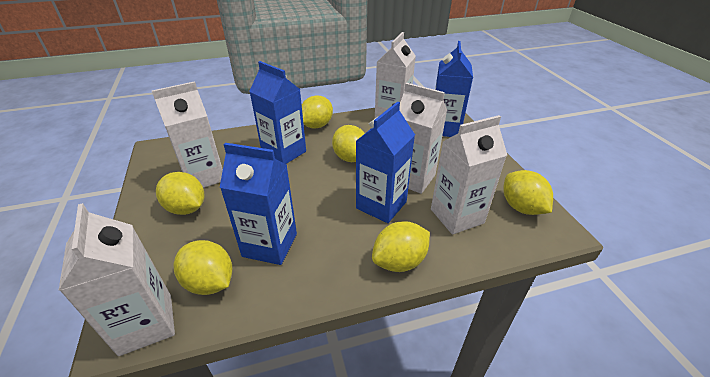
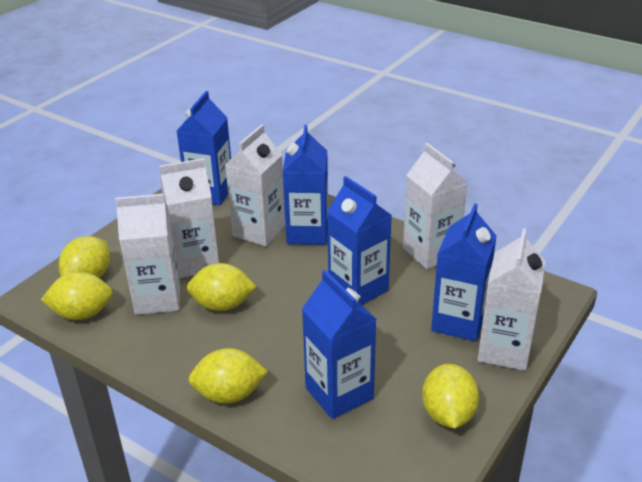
blue carton: [220,143,297,265] [249,61,306,164] [356,101,415,223] [435,41,473,137] = 4 -> [177,91,231,206] [283,125,328,245] [302,270,377,419] [327,176,392,305] [431,203,497,341] = 5
yellow lemon: [156,172,204,215] [173,240,232,295] [302,95,333,129] [332,125,365,162] [372,221,430,272] [503,170,553,215] = 6 -> [41,272,113,320] [59,236,110,278] [187,263,257,311] [188,348,268,404] [422,364,479,428] = 5

